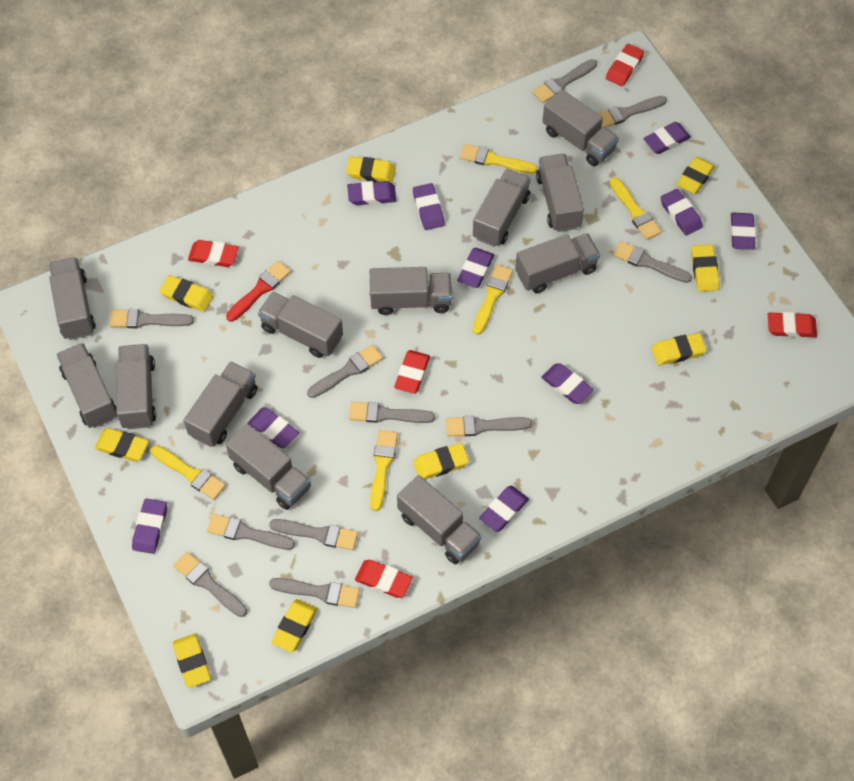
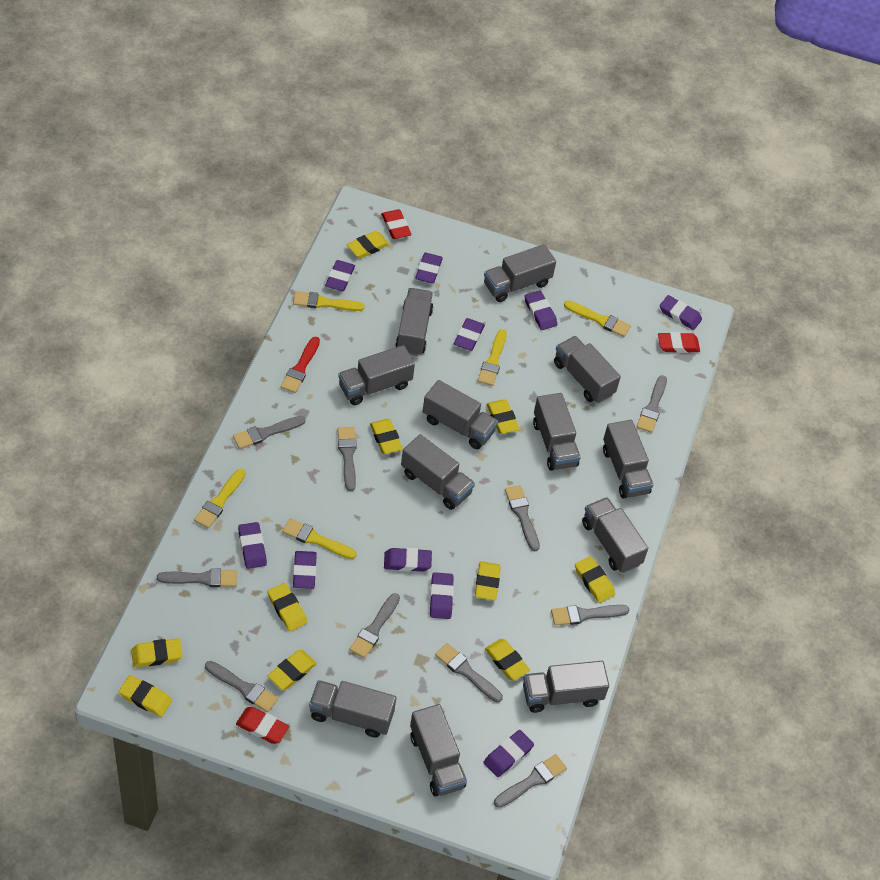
grey brush: [110,309,194,328] [173,552,247,617] [207,514,295,550] [269,519,358,550] [269,578,360,608] [307,345,383,398] [349,402,435,423] [446,415,532,437] [532,59,597,103] [597,96,667,128] [613,241,692,283] = 11 -> [157,568,237,587] [205,661,278,712] [233,416,306,449] [337,427,357,491] [349,593,400,658] [435,643,503,702] [494,754,567,808] [505,485,540,551] [551,605,629,626] [637,375,667,433] = 10
red eraser: [188,240,239,267] [355,560,413,598] [394,350,430,394] [606,44,644,86] [768,312,817,338] = 5 -> [236,707,289,744] [381,209,412,239] [658,332,700,353] = 3
yellow eraser: [95,428,149,461] [160,275,213,312] [173,633,211,688] [271,599,317,652] [346,156,396,183] [413,443,469,479] [652,333,707,365] [676,157,715,194] [691,244,720,292] = 9 -> [118,675,172,717] [131,638,183,667] [267,583,307,631] [268,650,317,690] [347,231,390,258] [370,419,403,454] [475,561,501,600] [485,639,530,681] [486,400,520,434] [575,556,615,603] = 10

